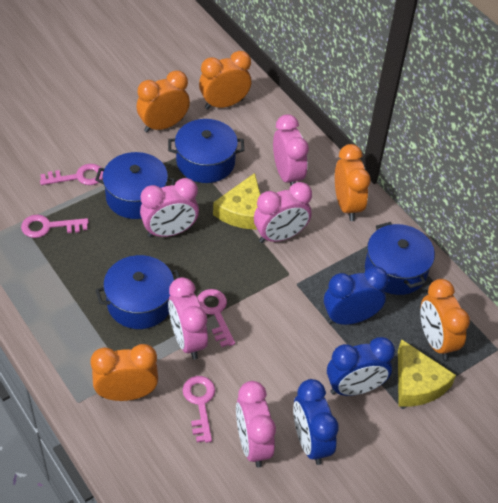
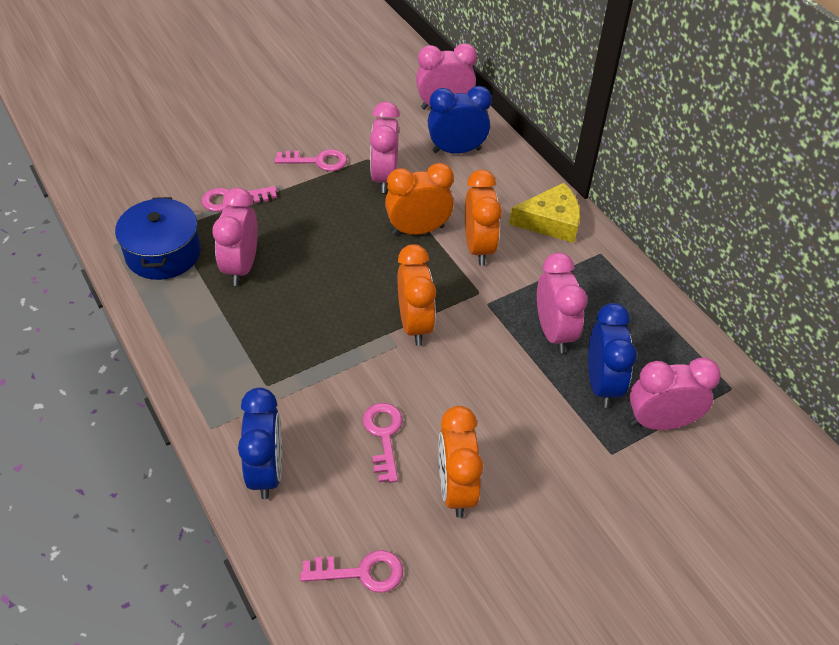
blue pot: [95,152,175,219] [96,255,180,329] [168,119,244,183] [365,222,435,295] = 4 -> [115,197,201,280] = 1
orange clock: [90,344,158,401] [137,71,190,133] [199,51,251,109] [335,144,371,221] [420,279,470,360] = 5 -> [385,163,454,235] [398,244,436,346] [438,406,483,518] [465,170,502,265] = 4
yellow cheese: [213,173,261,230] [398,339,456,407] = 2 -> [509,183,580,243] = 1

